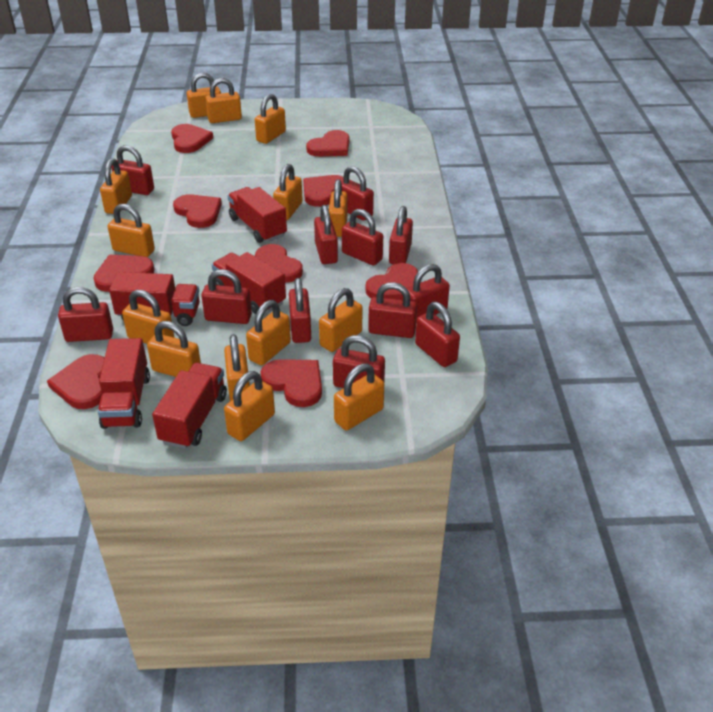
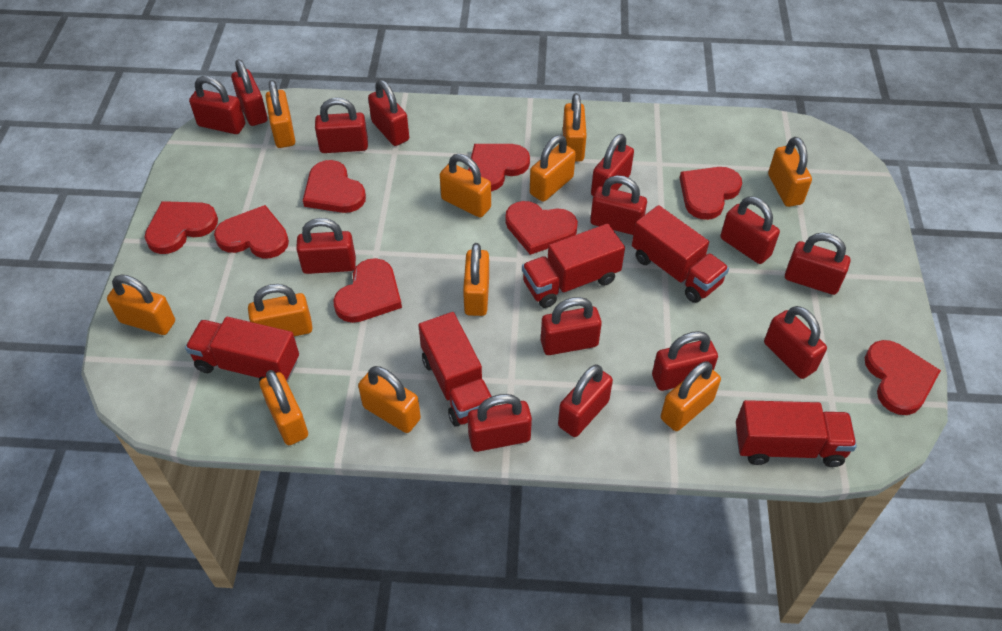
orange padlock: [100,158,132,214] [108,204,155,257] [122,290,175,344] [147,321,201,377] [187,73,221,118] [205,78,242,123] [224,334,250,401] [224,371,275,441] [246,300,291,365] [255,94,286,144] [273,164,303,220] [319,288,363,352] [329,179,348,237] [334,363,384,430] = 14 -> [107,274,175,335] [248,284,313,336] [260,370,308,445] [265,80,295,148] [358,366,421,433] [440,154,491,217] [463,243,489,316] [530,135,576,202] [563,93,587,161] [661,361,721,431] [768,137,812,207] = 11
red heart: [47,354,104,409] [94,255,154,292] [171,124,213,153] [173,194,222,228] [255,244,303,283] [260,359,322,407] [303,175,344,207] [306,130,349,157] [365,263,418,300] = 9 -> [145,201,218,254] [214,205,289,258] [303,160,366,213] [333,258,402,323] [468,144,530,191] [505,201,578,255] [680,167,742,220] [865,340,941,415] = 8
red padlock: [58,287,113,342] [111,145,154,195] [201,269,252,324] [289,278,311,343] [314,205,338,264] [333,335,385,388] [341,166,374,221] [342,209,383,266] [368,282,417,338] [389,206,413,265] [407,264,450,321] [415,302,460,367] = 12 -> [189,76,245,134] [231,59,268,126] [296,218,356,274] [315,97,368,153] [368,80,409,146] [468,394,532,452] [541,297,602,355] [558,365,613,437] [590,175,647,235] [591,134,634,196] [652,331,718,391] [721,196,780,264] [764,306,827,379] [785,232,850,295] = 14

